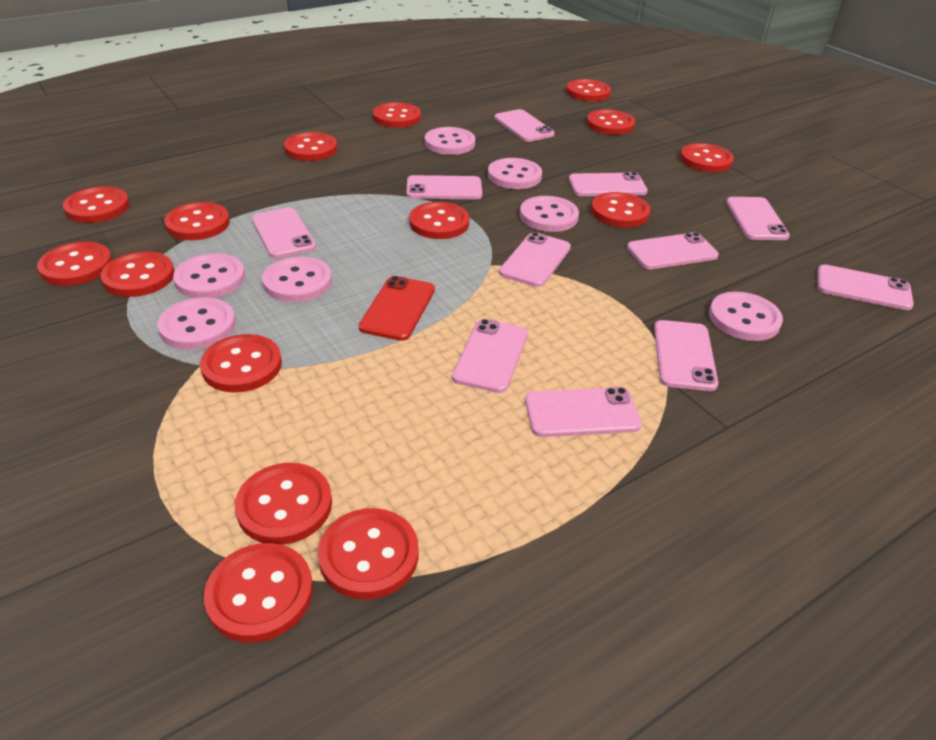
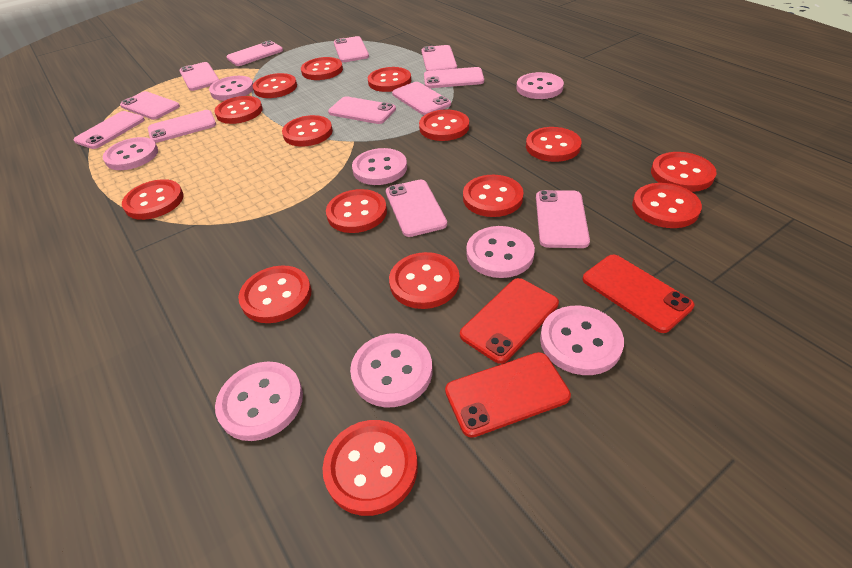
pink button: [157,297,236,350] [173,253,245,298] [262,256,332,302] [425,127,475,155] [488,158,542,189] [520,196,579,232] [709,292,783,341] = 7 -> [103,137,158,170] [209,76,253,101] [215,362,303,441] [350,333,433,407] [352,148,407,185] [466,226,535,278] [516,72,564,99] [540,306,624,375] = 8
pink phone: [252,207,316,258] [406,175,482,199] [452,319,528,393] [494,109,554,142] [499,232,571,287] [525,387,642,437] [569,172,648,196] [627,232,719,269] [654,320,718,391] [726,197,790,240] [817,264,914,310] = 11 -> [74,111,145,149] [120,91,180,120] [148,110,216,143] [179,62,219,91] [227,40,283,66] [328,96,396,124] [334,36,369,62] [386,179,447,237] [392,82,451,115] [421,45,457,71] [424,67,484,88] [536,190,590,248] = 12
red phone: [359,276,435,341] = 1 -> [445,352,571,438] [460,278,559,364] [582,255,694,333] = 3

